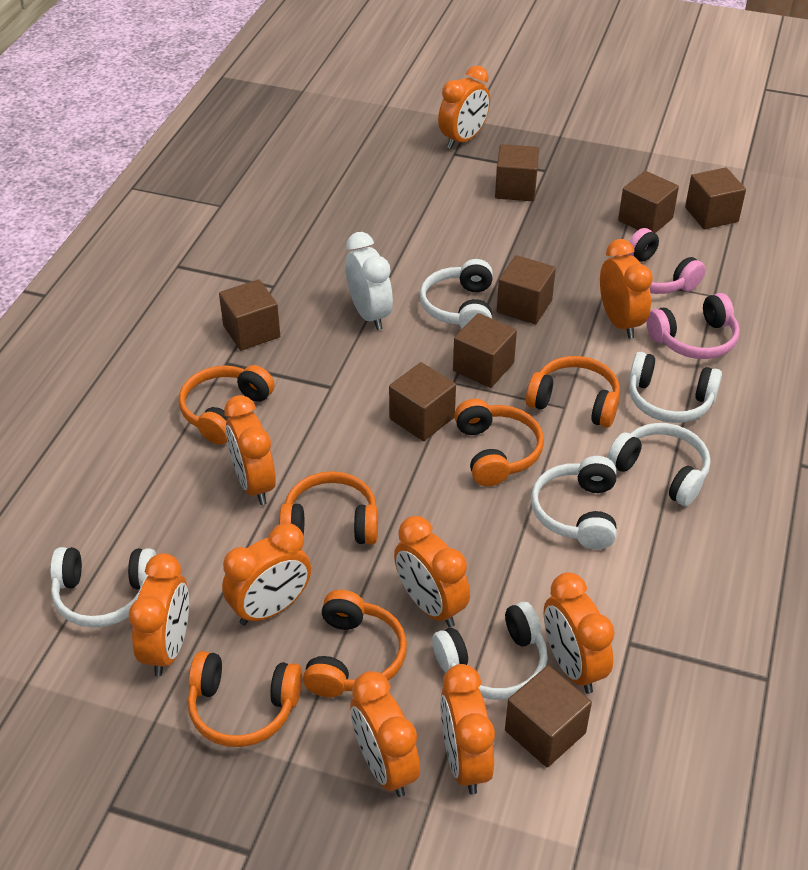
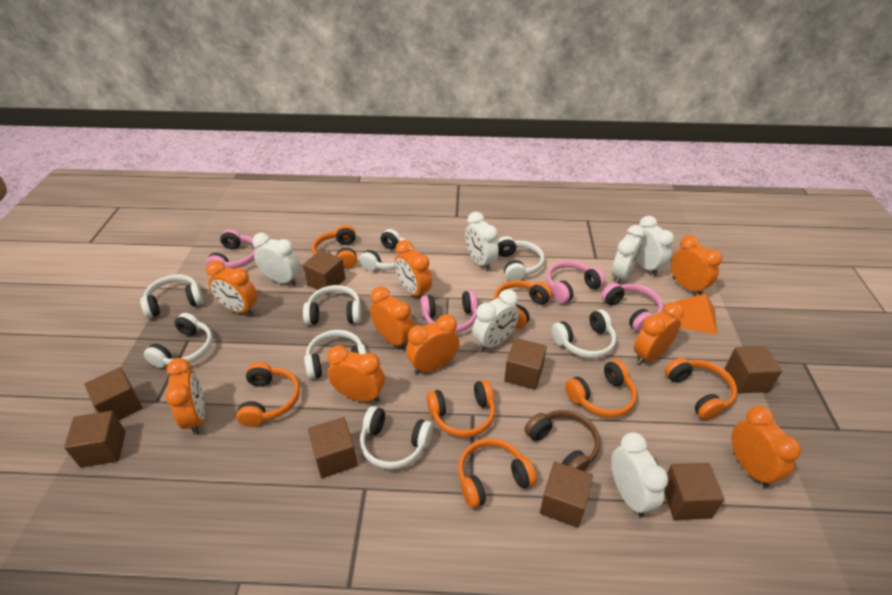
brown headphones: none = 0 -> [524,410,600,471] = 1
orange headphones: [179,365,275,445] [187,651,302,747] [279,471,378,544] [303,590,407,697] [454,399,544,486] [526,356,620,428] = 6 -> [236,362,300,427] [312,225,357,269] [427,380,495,438] [458,438,537,508] [494,280,552,328] [565,359,637,418] [665,358,737,420] = 7
orange pyramid: none = 0 -> [676,294,717,335] = 1
pink headphones: [618,228,706,294] [646,293,740,359] = 2 -> [206,229,258,269] [421,291,478,333] [547,261,606,303] [601,283,663,332] = 4
white clock: [346,232,393,330] = 1 -> [252,233,300,285] [465,212,499,271] [472,289,519,351] [611,225,645,284] [611,432,668,517] [634,216,674,276] = 6
white headphones: [50,547,156,628] [420,259,493,329] [432,602,548,700] [531,456,617,550] [607,423,710,506] [629,352,722,423] = 6 -> [140,275,203,318] [144,313,213,368] [303,285,361,325] [304,330,366,379] [359,229,413,271] [360,406,433,469] [497,236,545,281] [552,309,616,358] = 8

